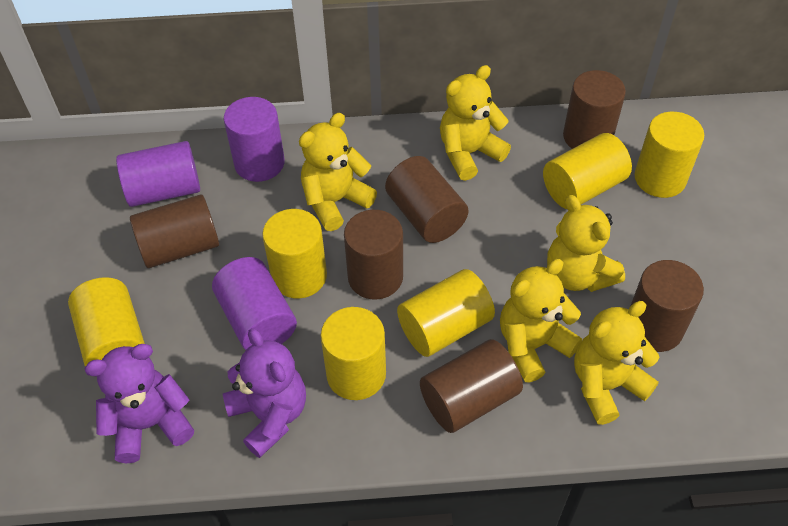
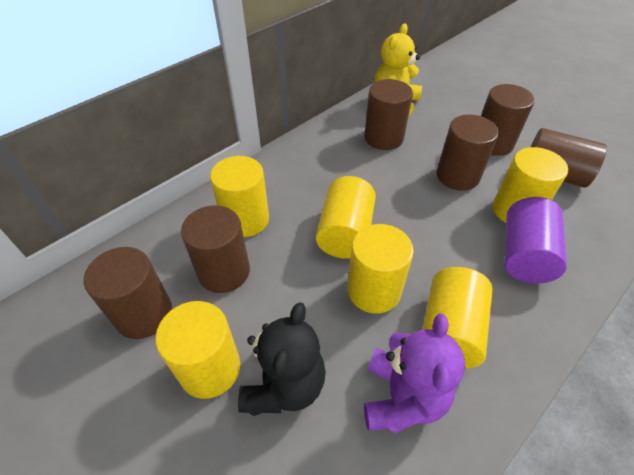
black teddy bear: none = 0 -> [238,302,326,416] = 1
purple cylinder: [116,141,200,207] [212,257,297,350] [224,97,285,182] = 3 -> [505,197,567,283] = 1
purple teddy bear: [84,344,194,464] [223,328,306,458] = 2 -> [364,313,465,433] = 1
yellow teddy bear: [299,113,377,231] [440,65,511,181] [500,259,582,382] [547,195,625,292] [574,301,660,425] = 5 -> [374,23,422,116] = 1

